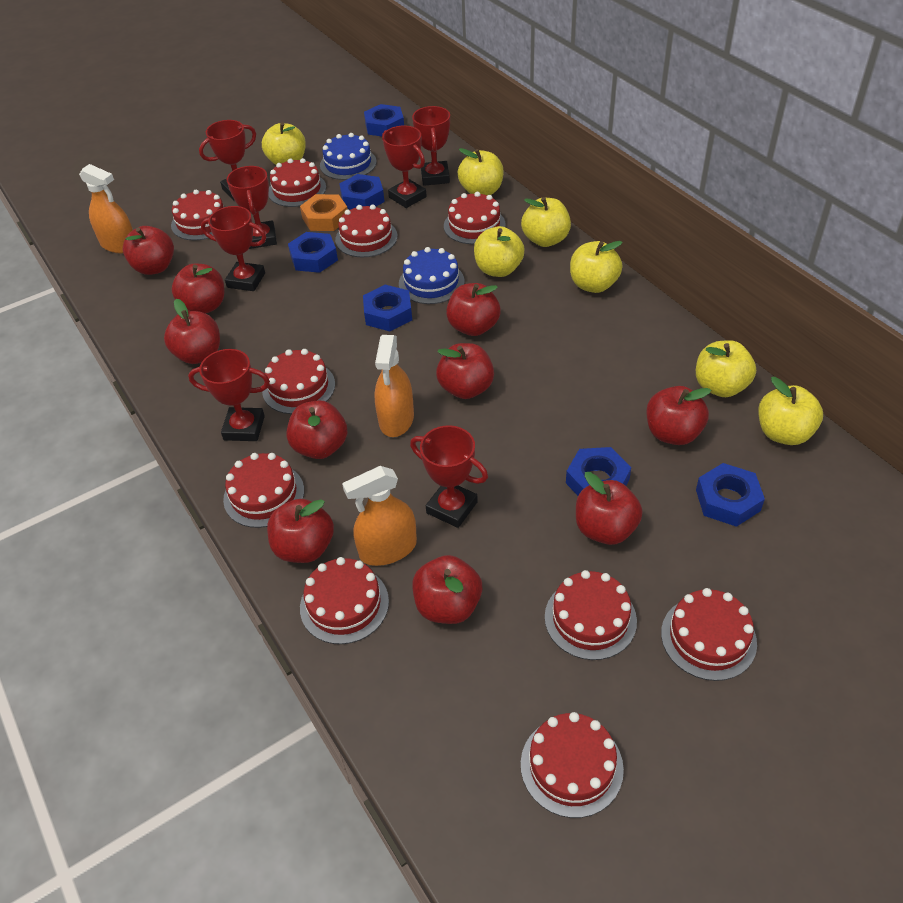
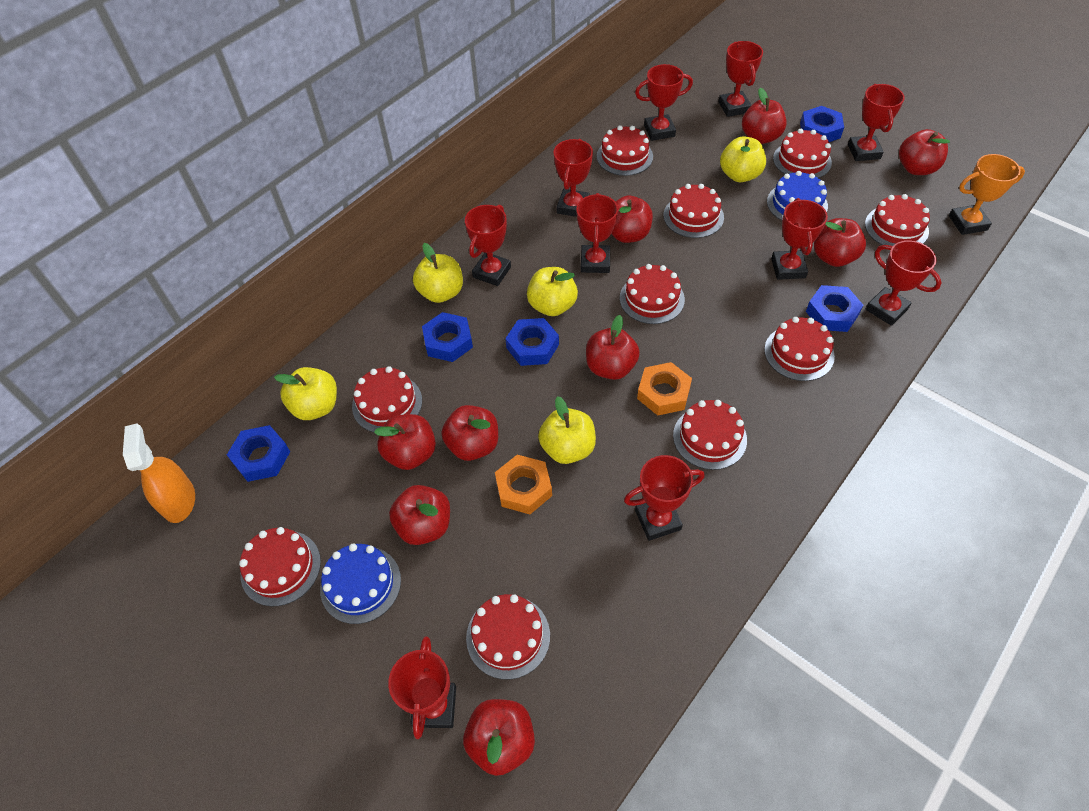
blue nut: [288,232,338,273] [339,174,385,209] [363,285,412,331] [364,104,404,137] [566,447,631,496] [696,463,765,527] = 6 -> [227,425,290,482] [422,312,473,362] [505,318,559,366] [800,106,844,142] [806,285,863,332] = 5
orange nut: [300,194,348,231] = 1 -> [495,455,552,514] [637,362,692,416] = 2
orange spray bottle: [79,164,133,253] [342,466,417,566] [374,335,414,437] = 3 -> [123,424,195,523] = 1
orange trophy: none = 0 -> [949,154,1025,235] = 1
red apple: [123,226,174,275] [164,299,220,364] [171,264,224,314] [267,499,334,563] [286,400,347,459] [413,555,482,624] [436,343,494,399] [446,283,501,336] [576,472,643,545] [646,386,711,445] = 10 -> [374,414,436,470] [389,485,450,545] [441,405,498,461] [463,699,535,776] [586,315,640,380] [611,196,653,243] [742,88,786,144] [814,218,866,267] [899,129,950,175] = 9
red trophy: [188,349,270,441] [199,120,256,201] [201,206,266,291] [227,166,277,249] [382,125,427,208] [410,425,488,528] [412,106,450,186] = 7 -> [388,636,456,739] [465,205,511,286] [554,139,593,217] [576,193,618,273] [624,455,705,541] [635,64,693,141] [718,41,763,117] [771,198,828,280] [848,84,905,161] [866,240,942,326] = 10
yellow apple: [262,122,306,165] [458,148,504,195] [474,226,525,277] [521,197,571,247] [570,241,623,293] [696,340,756,397] [758,377,823,445] = 7 -> [274,367,337,420] [413,243,463,303] [527,267,578,316] [538,396,596,464] [720,136,766,182] = 5

